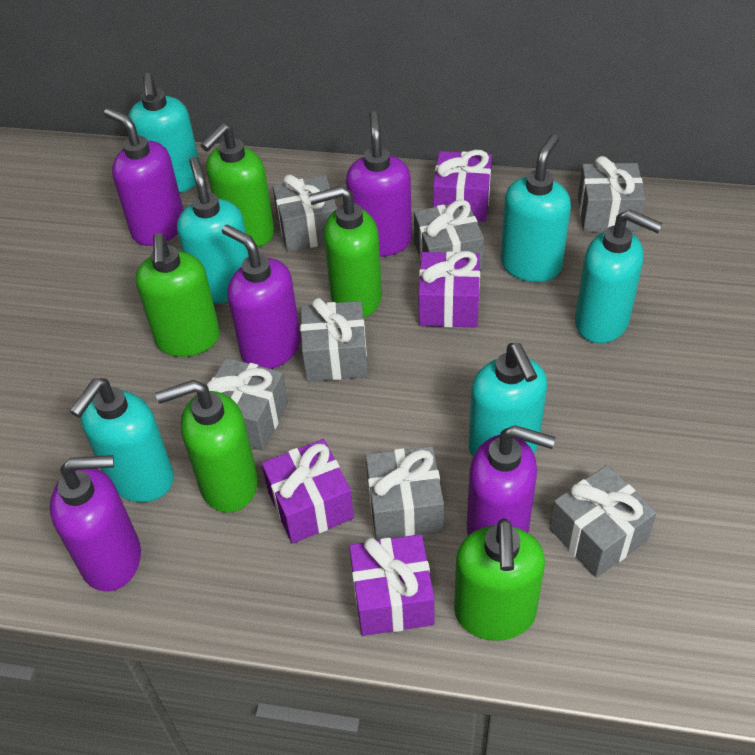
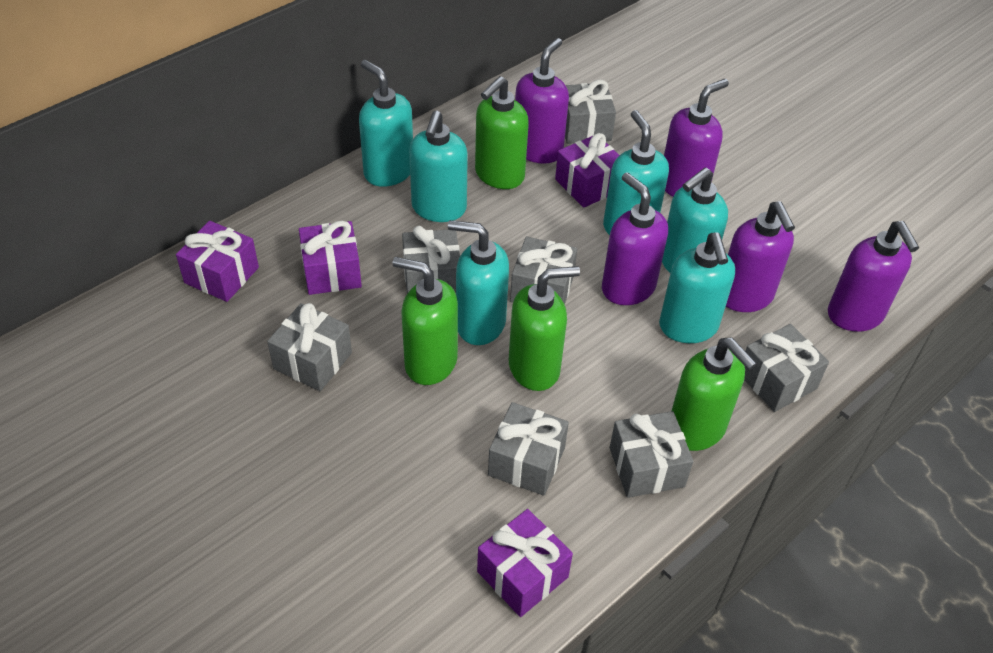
green soap dispenser: [136,233,220,357] [156,380,258,513] [201,123,274,247] [309,186,382,318] [454,518,545,641] = 5 -> [392,257,458,385] [475,76,529,189] [509,266,580,391] [671,338,757,451] = 4

